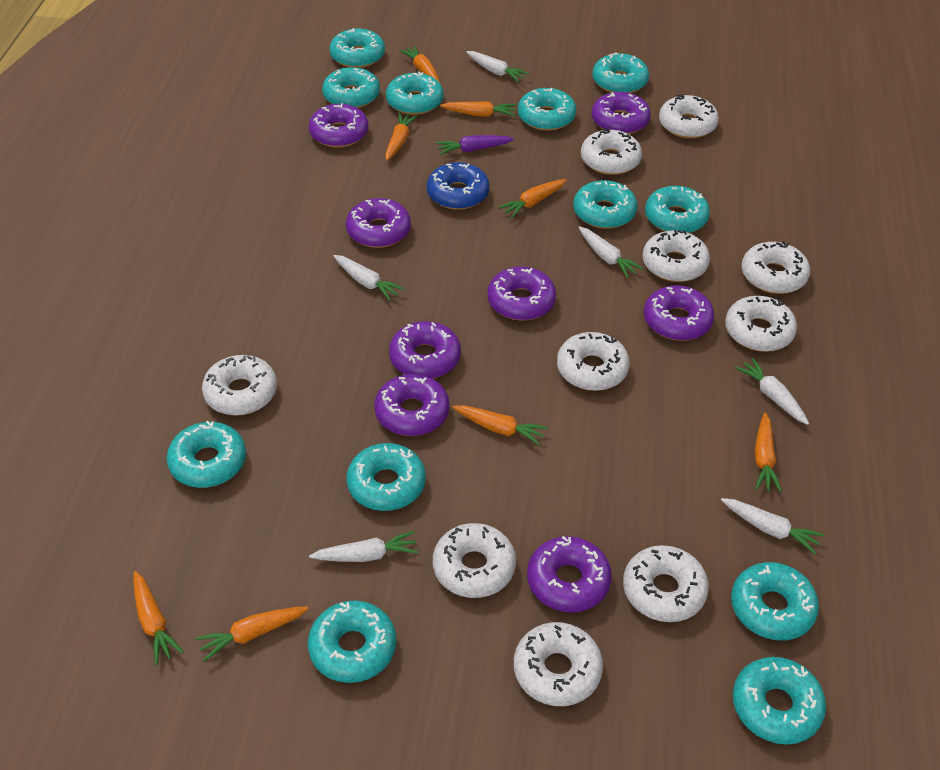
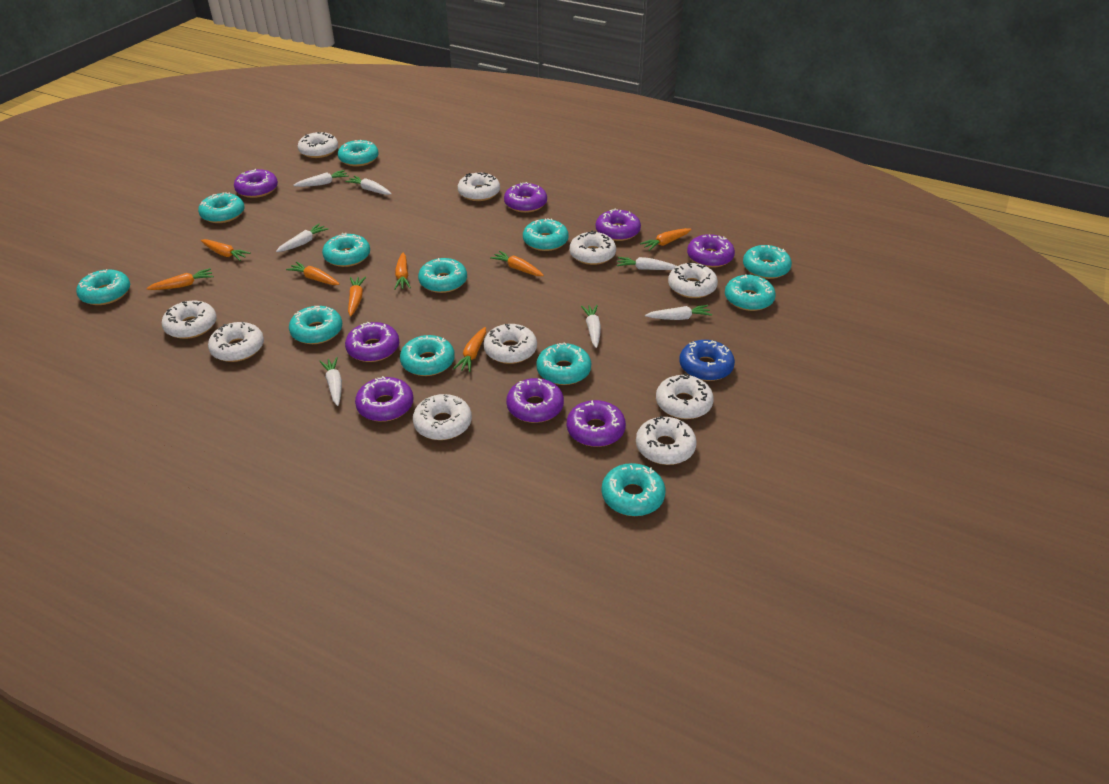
purple carrot: [436,135,514,155] = 1 -> none = 0
white carrot: [309,531,418,562] [333,255,405,301] [466,51,529,82] [579,226,644,278] [721,498,825,554] [735,358,809,425] = 6 -> [276,224,329,252] [293,170,349,187] [319,357,342,406] [345,176,392,195] [581,305,601,348] [617,257,677,270] [645,305,712,320] = 7

